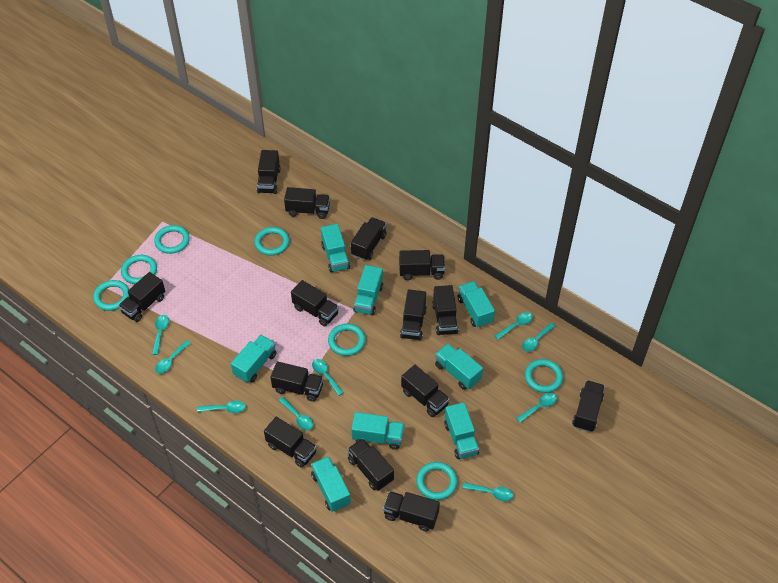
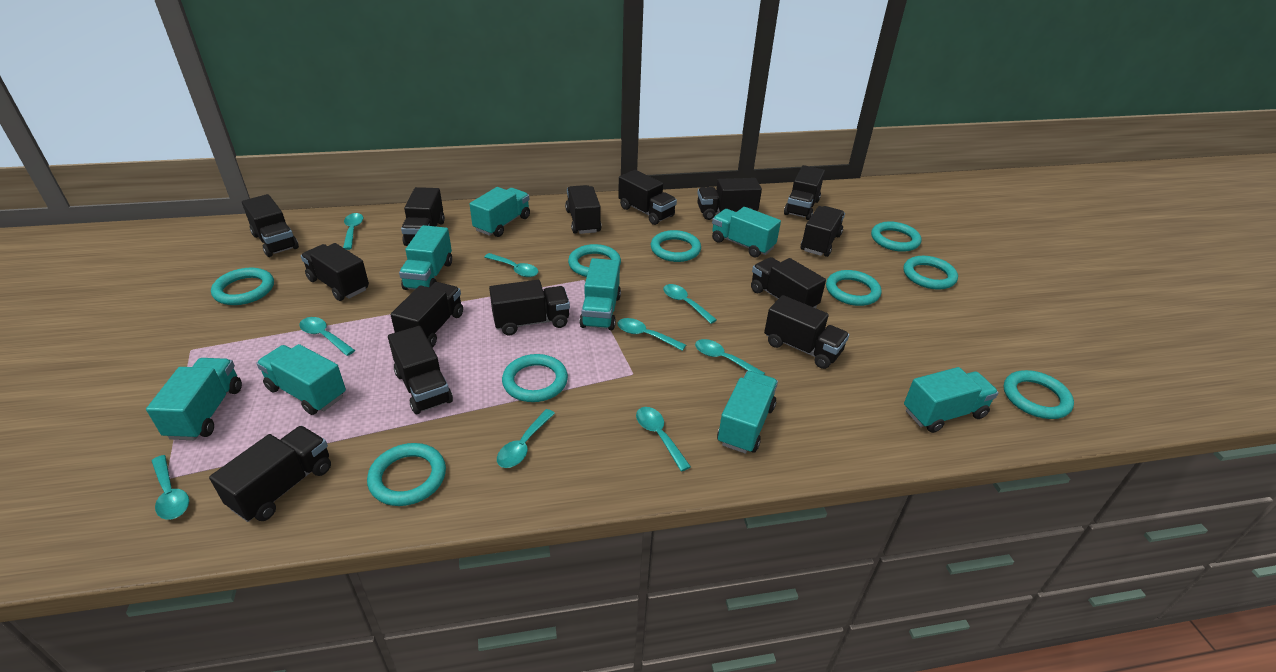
turquoise ring: [93,280,129,311] [121,255,157,284] [154,225,190,254] [254,227,289,256] [328,324,366,356] [416,462,458,500] [525,359,563,393] = 7 -> [211,268,274,305] [367,443,446,506] [502,354,568,402] [568,244,621,277] [651,230,701,262] [826,270,881,306] [871,221,922,252] [904,256,958,290] [1004,370,1074,419] = 9

